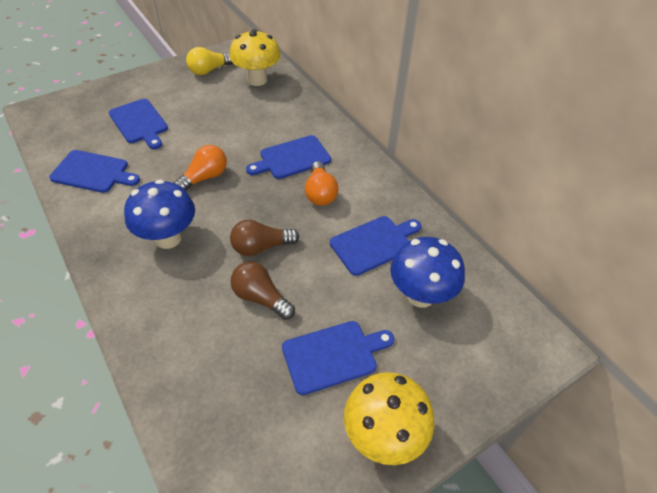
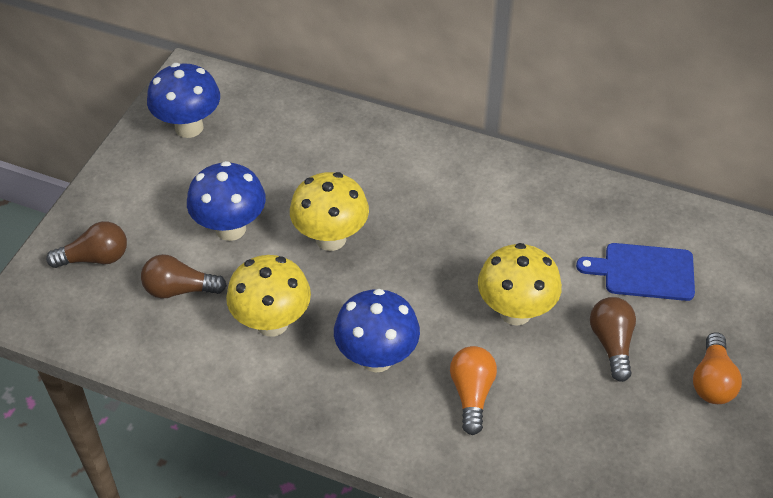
blue cutting board: [49,150,140,193] [109,99,168,149] [246,135,331,179] [282,321,394,395] [330,216,421,276] = 5 -> [576,243,695,301] = 1
blue mushroom: [124,179,195,249] [390,237,465,308] = 2 -> [147,63,220,138] [187,161,266,241] [334,289,420,372] = 3
brown light bulb: [230,220,299,256] [230,262,295,320] = 2 -> [46,221,127,268] [141,254,227,299] [590,297,636,382] = 3
yellow light bulb: [186,47,233,75] = 1 -> none = 0
yellow mushroom: [230,29,281,86] [344,372,434,465] = 2 -> [226,255,311,336] [290,172,369,251] [478,243,562,326] = 3

